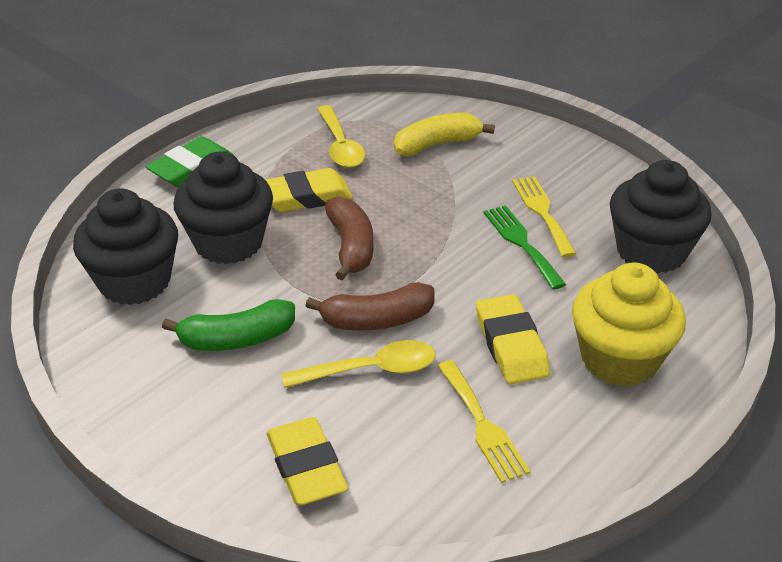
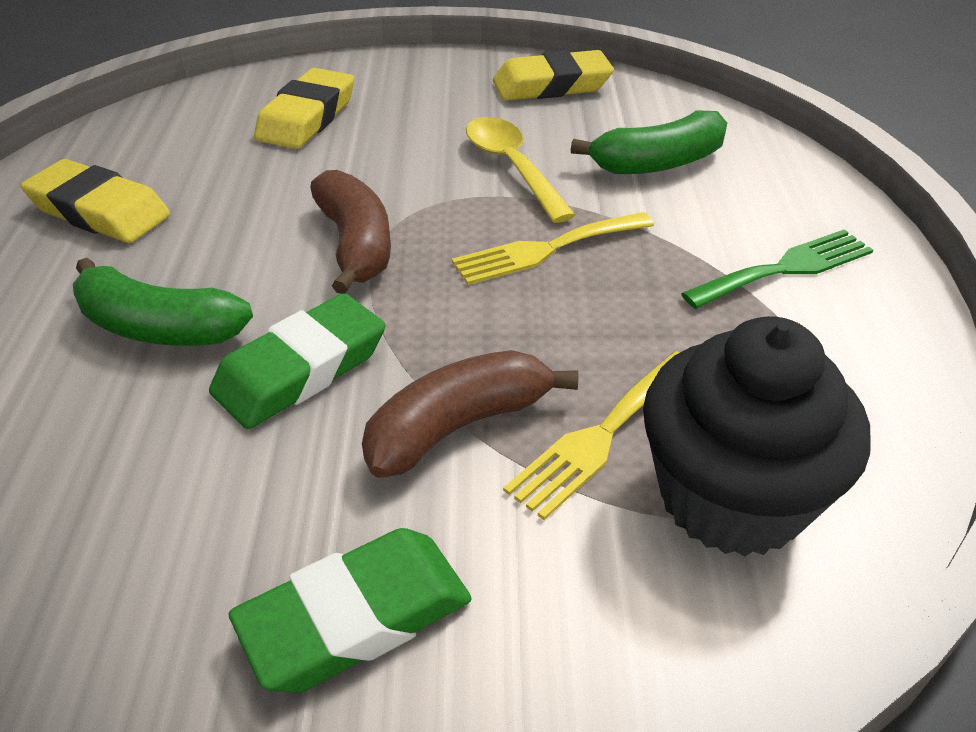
black cupcake: [73,189,178,305] [174,152,273,264] [610,160,711,274] = 3 -> [643,316,871,556] = 1
green banana: [162,299,295,351] = 1 -> [73,258,253,346] [571,111,727,174] = 2
green eraser: [146,136,234,187] = 1 -> [209,293,385,429] [229,528,472,693] = 2
yellow banana: [394,113,495,156] = 1 -> none = 0
yellow cupcake: [572,262,686,387] = 1 -> none = 0
yellow spoon: [282,340,436,388] [317,105,365,168] = 2 -> [466,117,576,223] = 1

